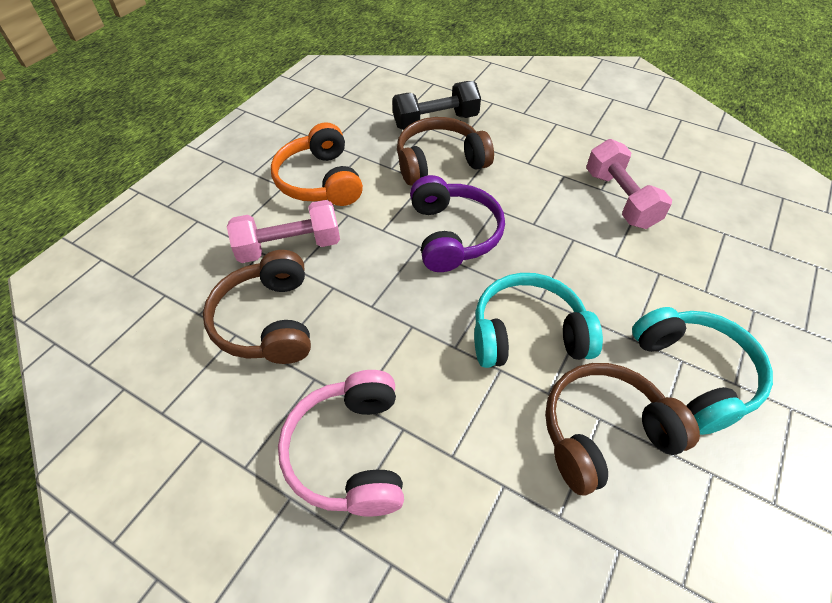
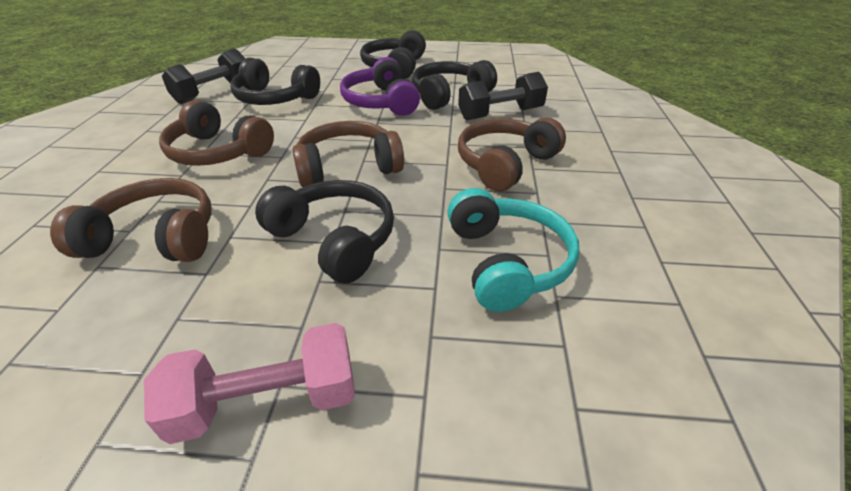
black dumbbell: [392,81,481,130] = 1 -> [162,48,246,104] [458,72,548,120] = 2
black headphones: none = 0 -> [230,58,320,105] [255,180,394,283] [360,30,426,79] [412,60,497,110] = 4
brown headphones: [203,250,311,364] [397,117,494,186] [545,363,700,495] = 3 -> [50,178,212,262] [159,100,274,166] [292,121,404,187] [458,117,566,191] = 4
orange headphones: [271,122,363,206] = 1 -> none = 0
pink dumbbell: [227,200,340,263] [586,139,672,229] = 2 -> [144,323,355,444] = 1
pink headphones: [278,370,404,517] = 1 -> none = 0
turquoise headphones: [474,273,603,368] [632,307,773,435] = 2 -> [447,188,580,312] = 1

